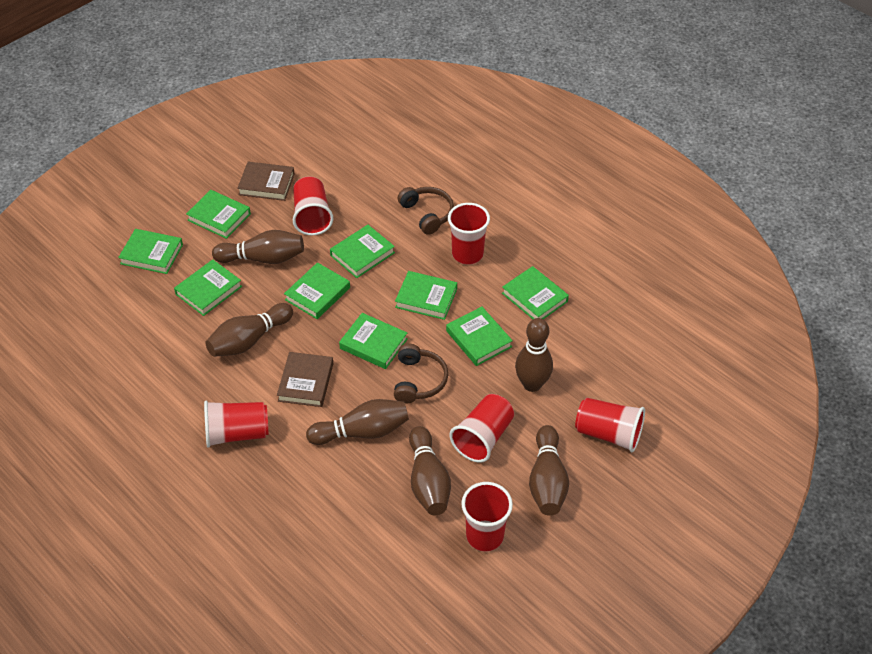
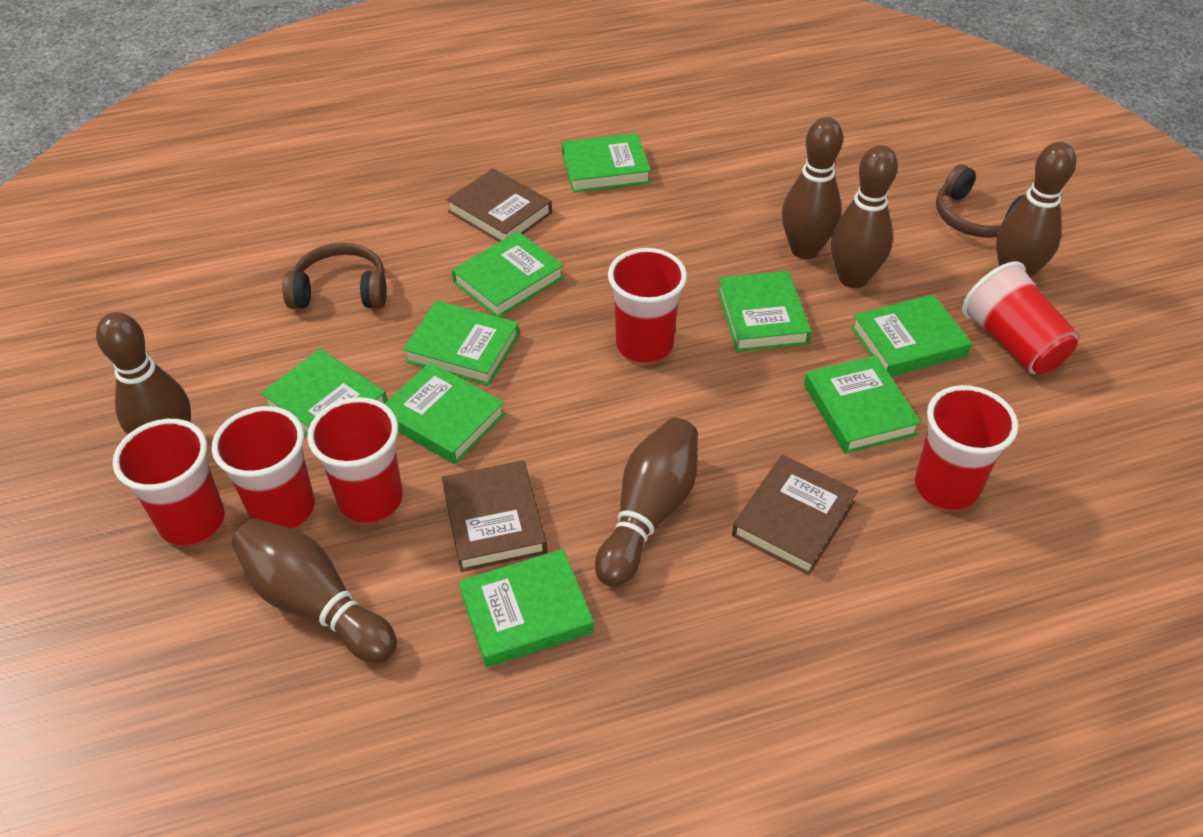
brown book: [237,162,295,201] [277,352,333,407] = 2 -> [442,460,547,572] [446,168,552,242] [732,455,858,575] = 3

